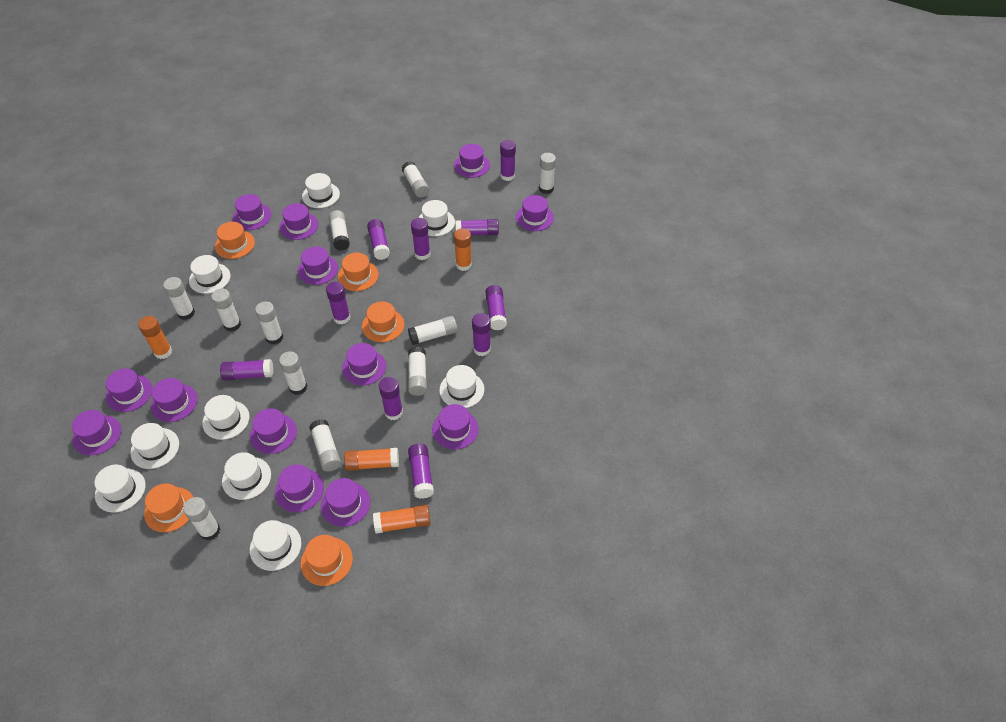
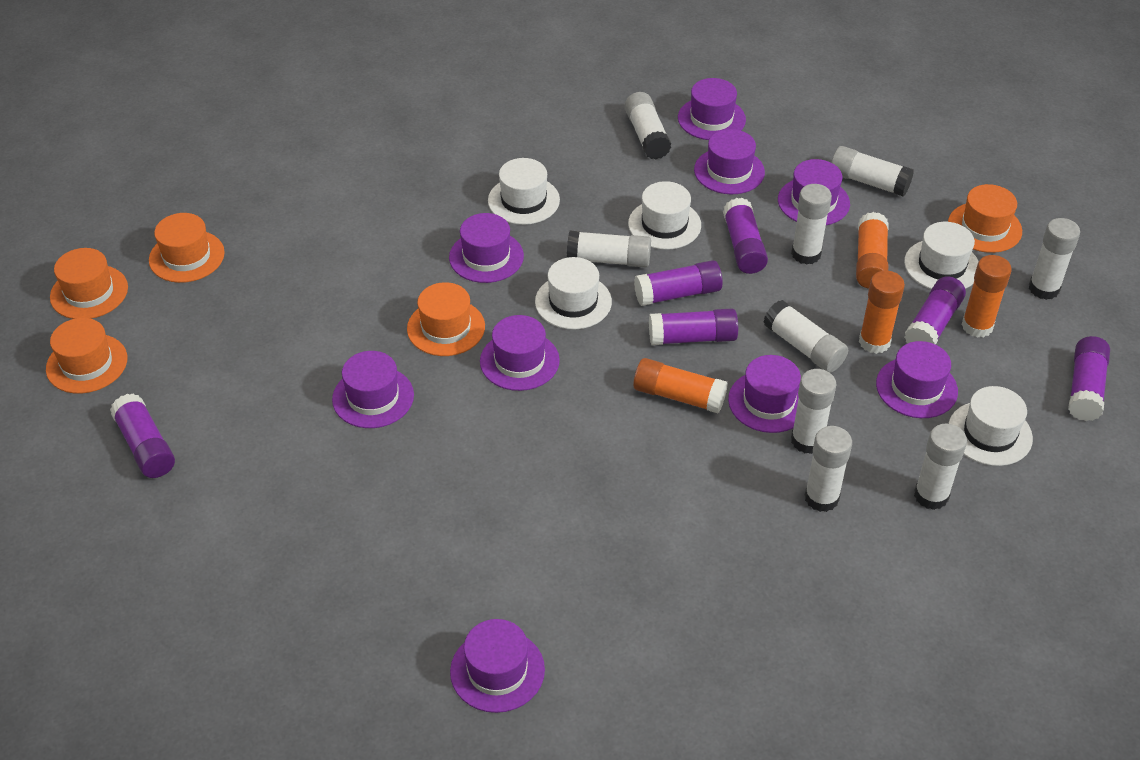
purple glue stick: [220,359,273,380] [326,281,350,324] [367,219,390,260] [379,377,403,420] [408,443,434,499] [411,218,431,260] [456,219,499,235] [472,313,491,356] [485,285,507,330] [500,140,516,181] = 10 -> [110,394,175,478] [634,260,723,306] [649,309,738,345] [723,198,768,274] [904,276,966,345] [1068,336,1110,421] = 6
purple hat: [72,410,121,455] [106,368,153,412] [151,378,198,422] [233,194,272,230] [250,408,297,454] [275,464,324,512] [279,203,318,240] [298,246,338,285] [321,478,370,527] [342,343,386,386] [432,404,479,450] [454,144,490,178] [516,195,554,231] = 13 -> [332,351,414,428] [449,213,524,283] [450,619,545,713] [480,315,560,391] [678,78,746,140] [694,129,765,194] [728,355,801,433] [778,159,850,225] [876,341,958,418] = 9
white glue stick: [163,277,195,320] [183,497,220,540] [211,289,241,332] [255,301,283,344] [279,351,307,395] [309,419,341,472] [329,210,350,251] [402,161,429,198] [408,316,458,345] [408,347,427,396] [539,153,556,194] = 11 -> [567,231,651,267] [625,92,671,159] [763,300,848,373] [791,184,832,265] [791,369,836,454] [805,426,852,512] [831,146,914,197] [914,424,967,510] [1029,218,1080,300] = 9
white hat: [94,465,146,512] [130,423,179,469] [189,255,230,294] [202,395,250,440] [222,452,271,500] [250,520,301,571] [302,173,340,208] [418,200,455,236] [439,365,484,408] = 9 -> [488,158,560,225] [535,257,612,330] [628,181,701,250] [904,222,979,289] [948,386,1033,466] = 5

